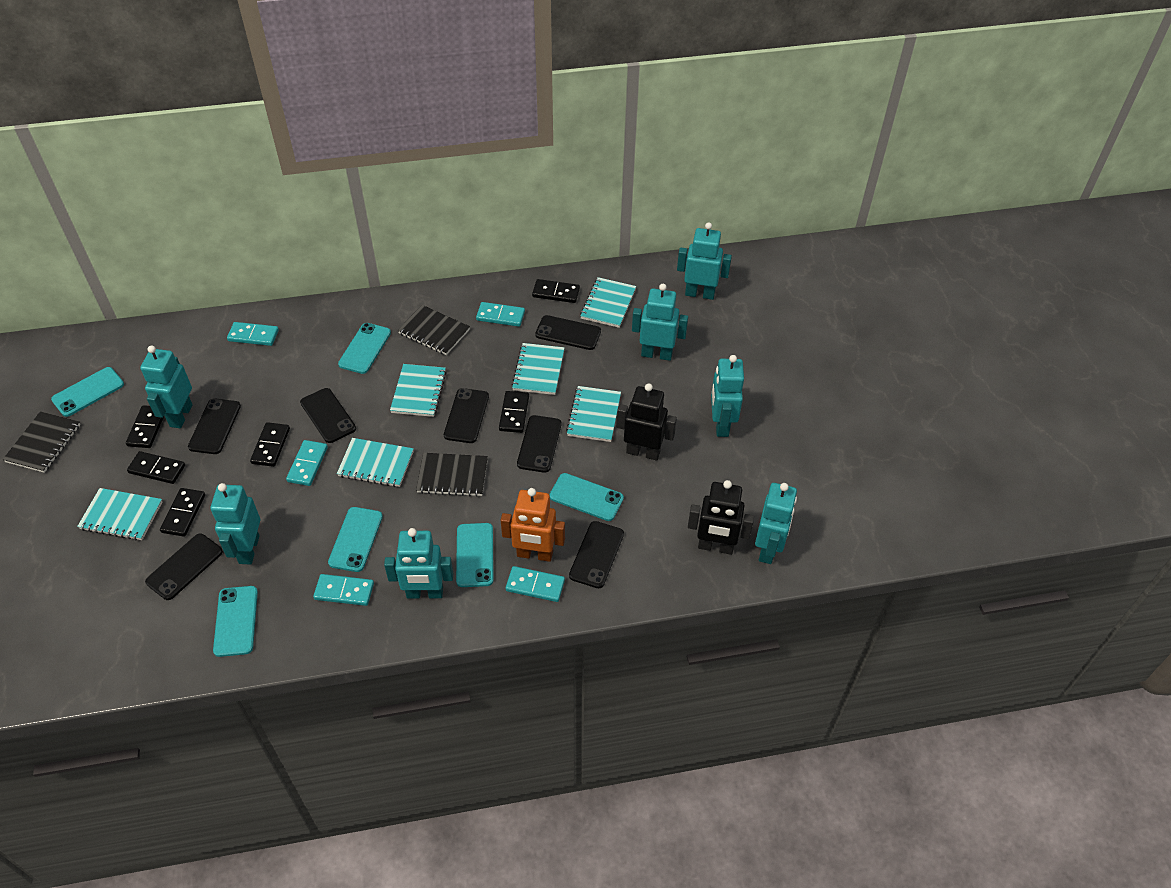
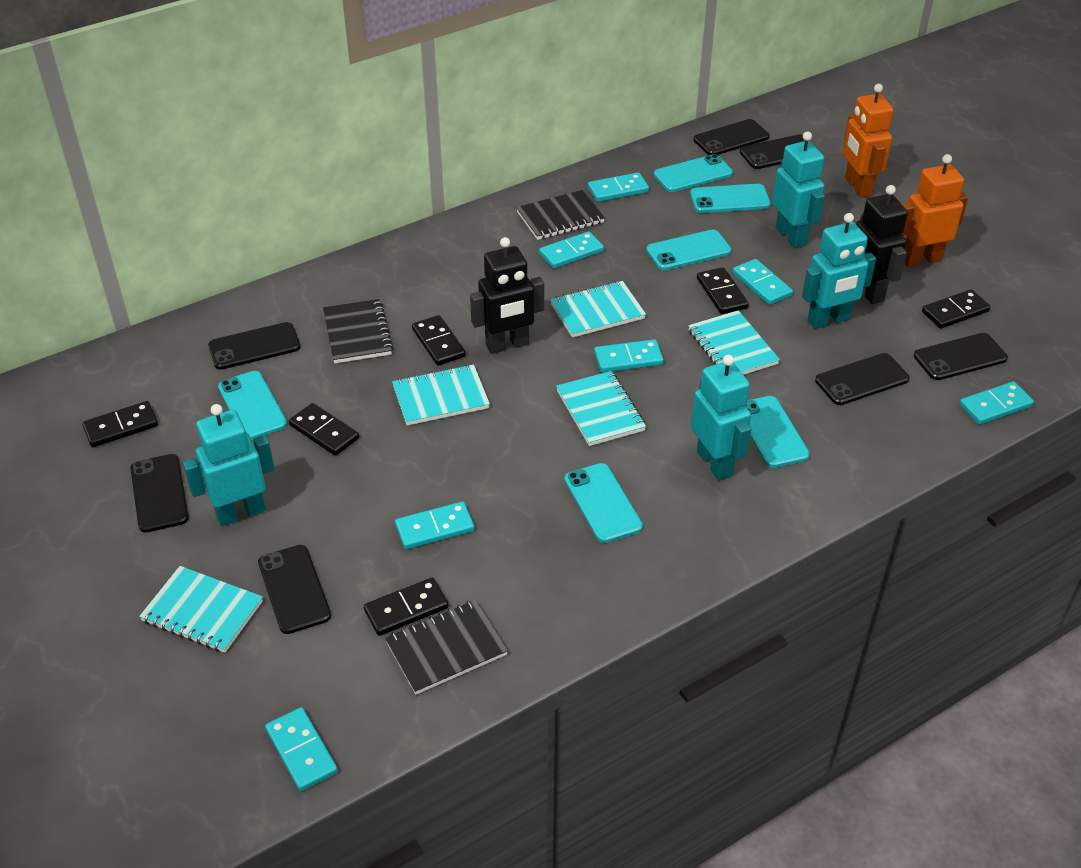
orange robot: [501,488,565,562] = 1 -> [843,84,894,198] [901,154,968,267] = 2
turquoise domino: [227,322,279,346] [286,440,328,486] [313,574,374,606] [476,302,525,327] [506,566,565,602] = 5 -> [265,707,338,791] [395,501,475,549] [539,231,604,268] [588,172,649,202] [594,339,664,373] [733,259,793,305] [959,381,1034,425] = 7
turquoise notebook: [77,488,162,541] [337,438,414,487] [390,364,447,417] [511,343,565,395] [566,386,621,442] [580,277,636,328] = 6 -> [139,566,263,653] [392,364,490,426] [550,281,646,338] [556,371,646,446] [688,310,780,375] = 5
turquoise robot: [140,345,193,428] [211,483,260,565] [384,528,453,599] [632,284,688,361] [677,222,732,300] [711,355,744,437] [755,483,797,564] = 7 -> [183,404,274,526] [691,355,751,480] [772,132,825,248] [802,213,876,329] = 4

